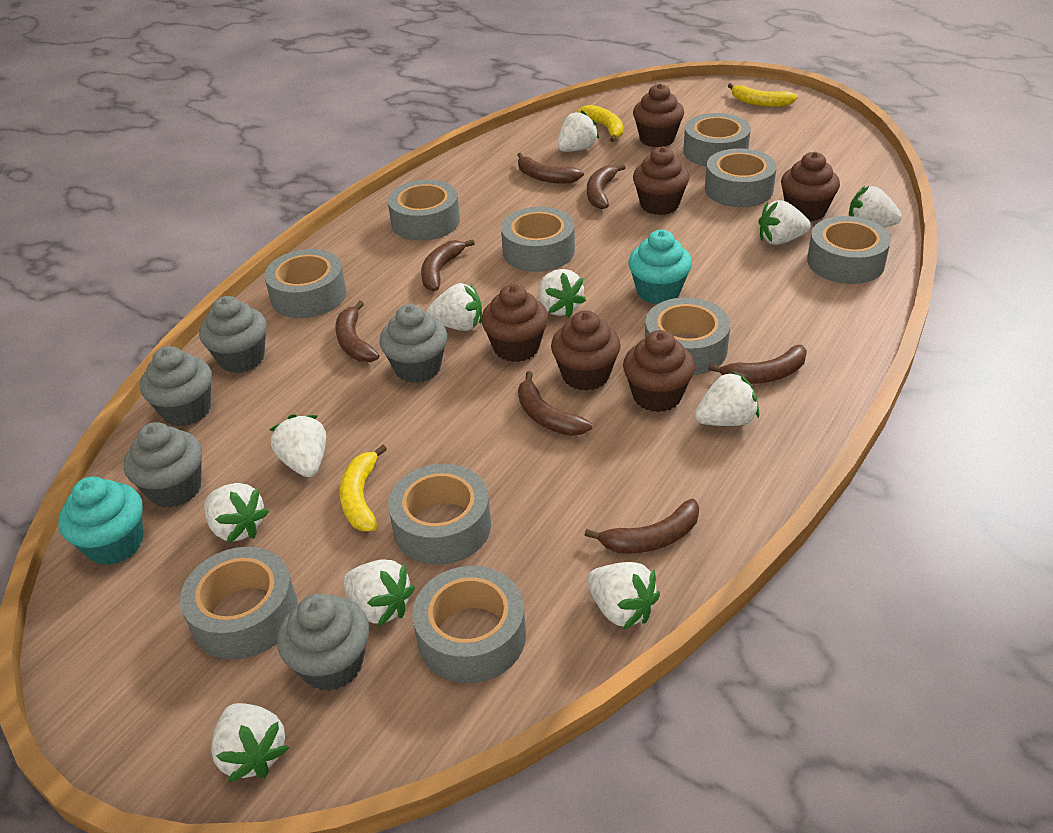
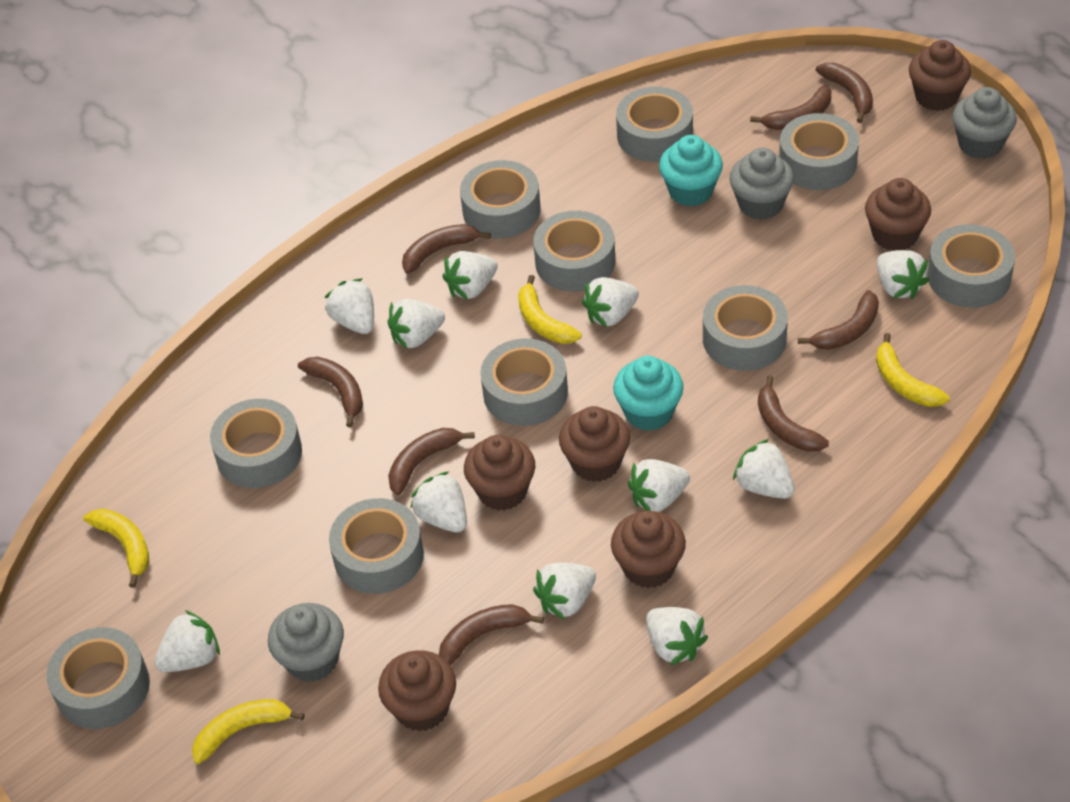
brown banana: [335,301,379,362] [421,239,475,291] [517,153,584,184] [518,371,592,436] [585,499,699,554] [587,164,625,209] [708,345,807,384] = 7 -> [298,357,363,427] [388,428,475,495] [402,224,491,274] [439,604,544,665] [750,85,831,130] [758,375,829,452] [798,290,879,350] [816,63,873,123] = 8
grey cupcake: [124,422,202,508] [140,346,212,426] [199,296,267,373] [277,594,369,691] [379,304,447,383] = 5 -> [268,603,344,682] [729,147,794,220] [952,87,1017,159] = 3
yellow banana: [339,445,387,531] [578,105,623,142] [728,83,798,107] = 3 -> [83,509,149,588] [192,699,305,764] [518,275,582,344] [876,333,949,407] = 4

